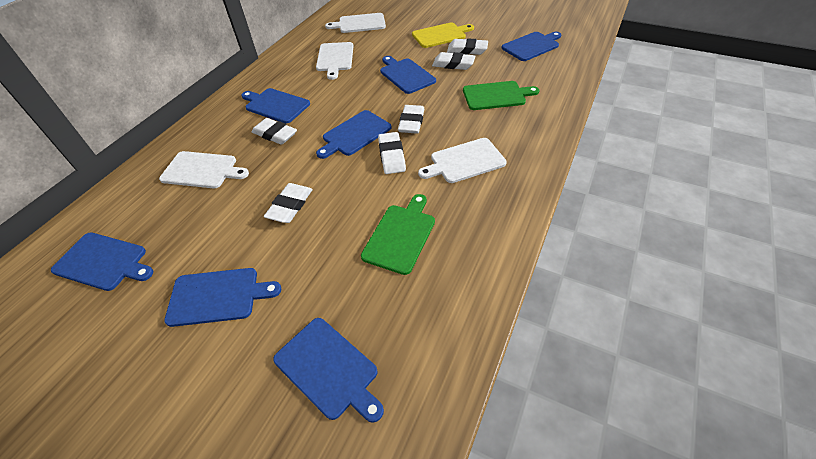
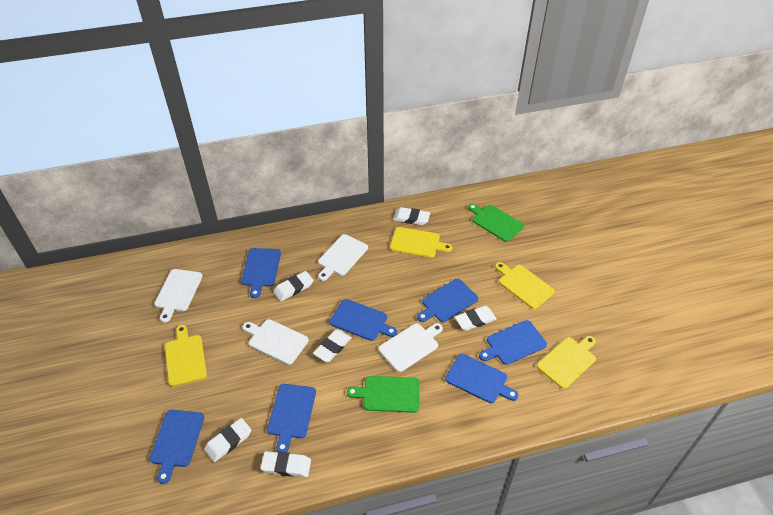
yellow cutting board: [412,23,474,48] = 1 -> [165,325,207,386] [390,227,452,258] [495,262,555,309] [537,336,596,389] = 4

